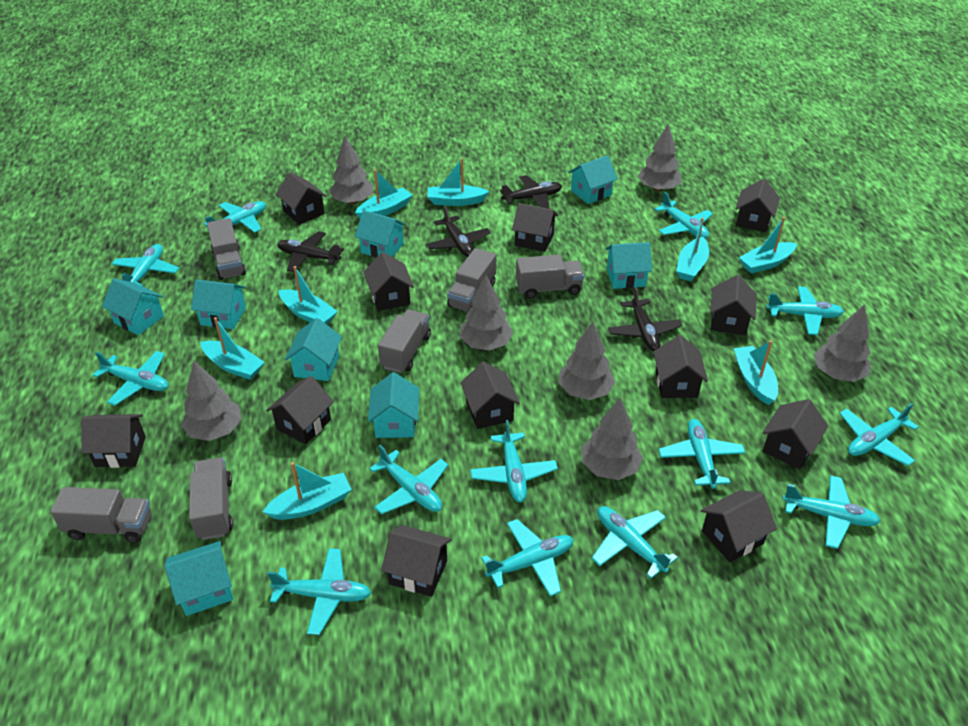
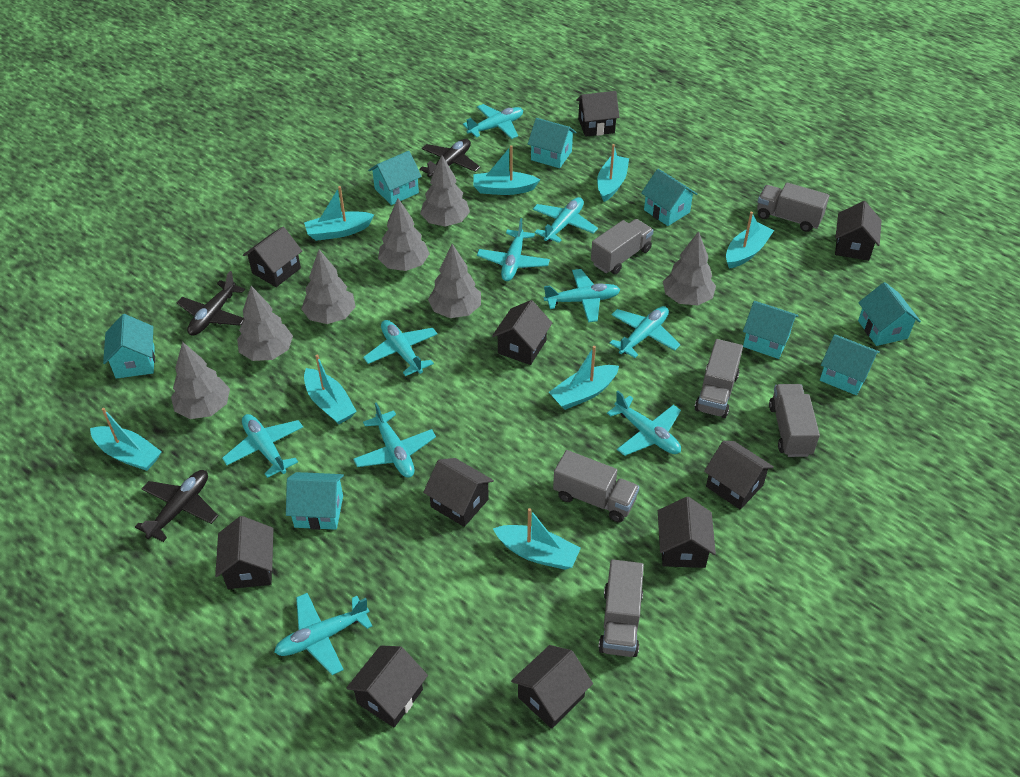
black house: [81,414,146,468] [266,376,334,444] [276,172,326,225] [364,252,414,311] [381,525,452,597] [460,362,520,429] [512,203,558,252] [654,335,708,398] [700,490,777,562] [710,275,756,335] [736,179,780,232] [762,399,828,469] = 12 -> [215,516,273,589] [243,227,302,287] [346,645,428,727] [423,458,494,527] [492,300,552,365] [511,645,593,729] [576,91,620,137] [658,497,716,568] [704,441,774,509] [835,201,882,261] = 10
black plane: [277,231,344,272] [426,206,491,257] [500,175,562,209] [608,287,682,351] = 4 -> [135,470,218,542] [177,271,245,336] [420,139,480,177] = 3
turquoise plane: [93,351,168,406] [112,244,179,286] [204,201,266,233] [267,548,371,635] [369,445,448,514] [470,420,558,502] [481,519,574,597] [591,506,678,579] [655,192,713,239] [659,419,745,489] [766,286,844,335] [782,475,880,549] [839,403,919,466] = 13 -> [222,414,303,478] [274,593,372,675] [353,402,436,478] [363,320,438,376] [463,104,523,139] [477,218,550,281] [533,197,598,243] [544,269,620,322] [607,391,681,456] [610,306,680,358] = 10

